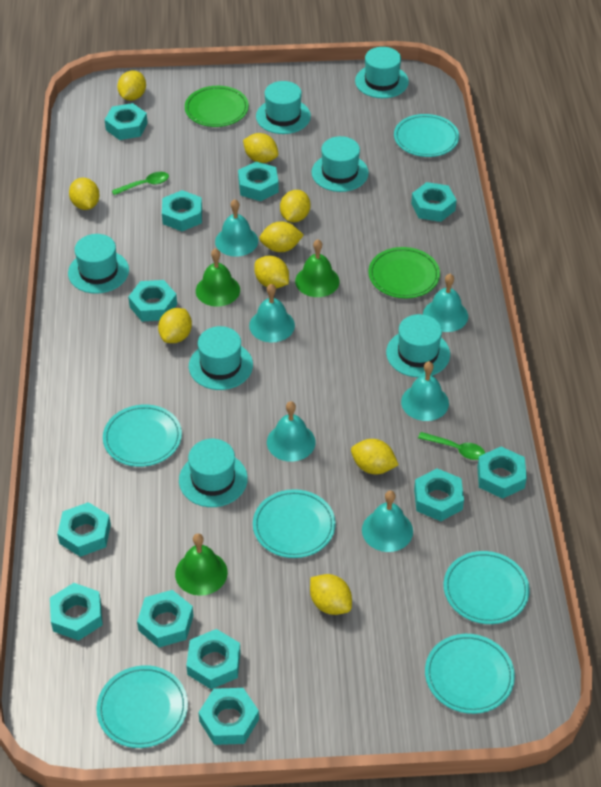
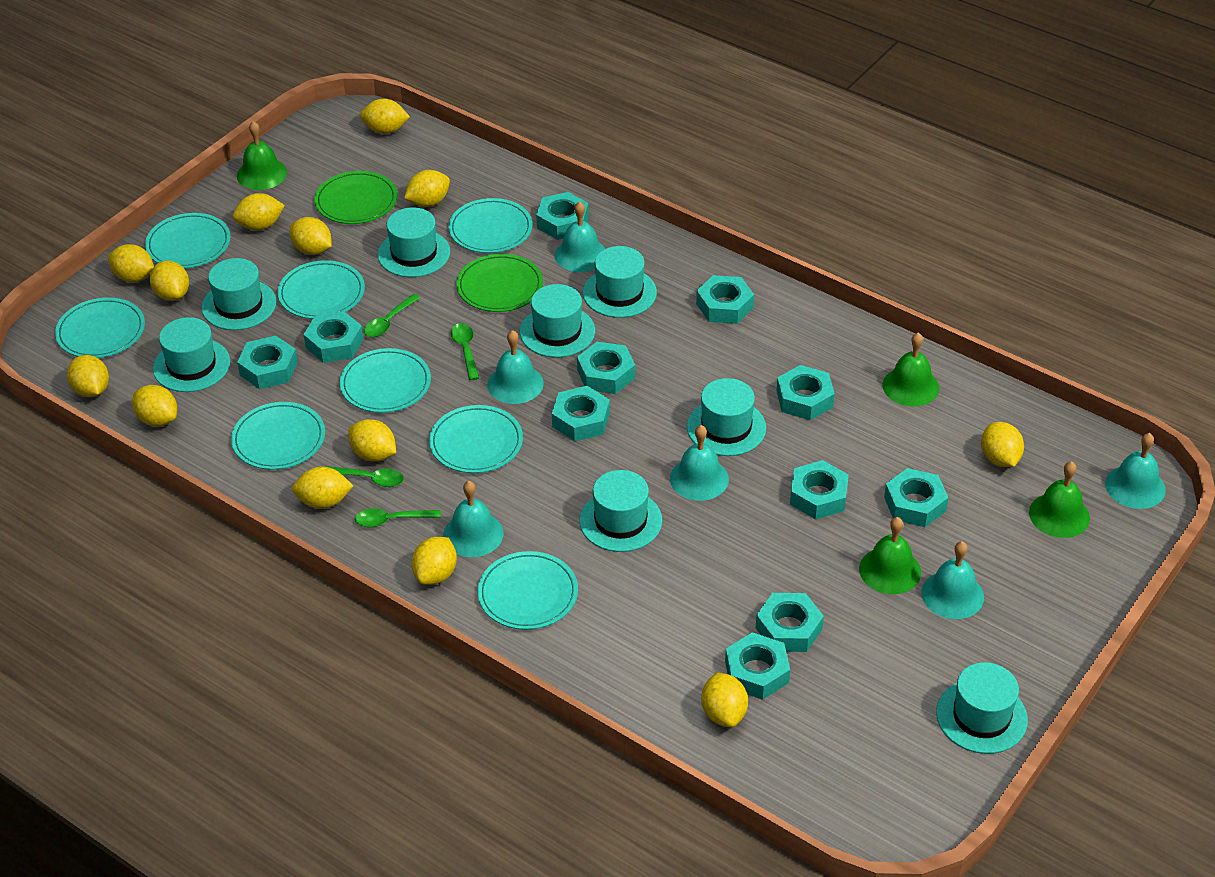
green bell: [175,533,228,596] [196,248,240,307] [295,239,340,297] = 3 -> [237,121,287,190] [859,517,921,594] [882,333,939,406] [1029,461,1090,538] = 4
green spoon: [112,172,169,195] [418,432,485,460] = 2 -> [325,466,404,487] [355,508,441,527] [364,294,420,337] [451,323,479,380] = 4
turquoise hat: [68,234,129,294] [179,439,248,507] [189,326,253,390] [256,81,311,134] [311,136,369,192] [355,47,409,98] [386,314,450,377] = 7 -> [153,317,230,392] [201,258,277,330] [378,207,450,277] [520,284,595,358] [579,470,662,552] [583,246,657,318] [687,378,766,456] [936,662,1028,754] = 8
turquoise nut: [50,583,103,641] [57,502,111,557] [105,103,148,140] [128,280,177,322] [137,590,194,647] [162,190,202,231] [186,629,241,689] [198,688,259,745] [238,161,279,201] [411,182,456,222] [414,468,464,521] [477,447,527,499] = 12 -> [237,336,298,389] [303,311,364,363] [536,192,589,240] [552,386,610,441] [577,342,635,394] [696,275,754,324] [725,632,790,700] [756,593,824,652] [777,365,835,420] [790,460,849,520] [884,468,948,527] = 11
turquoise plate: [96,665,188,748] [103,404,182,467] [253,489,336,558] [394,114,459,157] [425,634,515,714] [443,551,530,624] = 6 -> [55,297,145,358] [145,213,231,268] [231,402,325,470] [278,260,365,319] [340,348,431,413] [429,405,523,473] [449,198,533,253] [478,551,578,630] = 8
yellow lemon: [69,178,100,210] [117,70,146,101] [158,308,192,343] [243,133,278,163] [254,256,289,288] [259,221,304,252] [280,190,310,222] [310,574,352,615] [351,439,398,474] = 9 -> [67,355,109,397] [107,244,154,282] [132,385,177,426] [150,261,189,301] [233,193,285,230] [290,217,332,255] [292,467,353,509] [348,419,396,461] [360,99,410,134] [404,170,450,207] [412,537,457,585] [701,672,748,728] [981,422,1024,467] = 13

